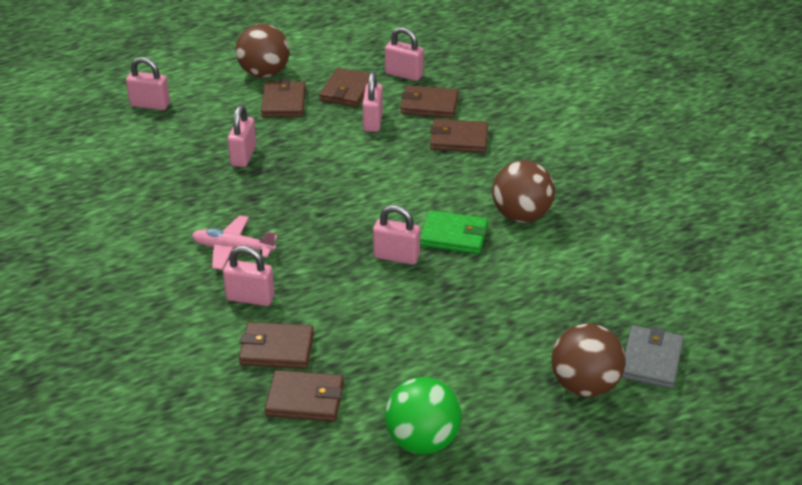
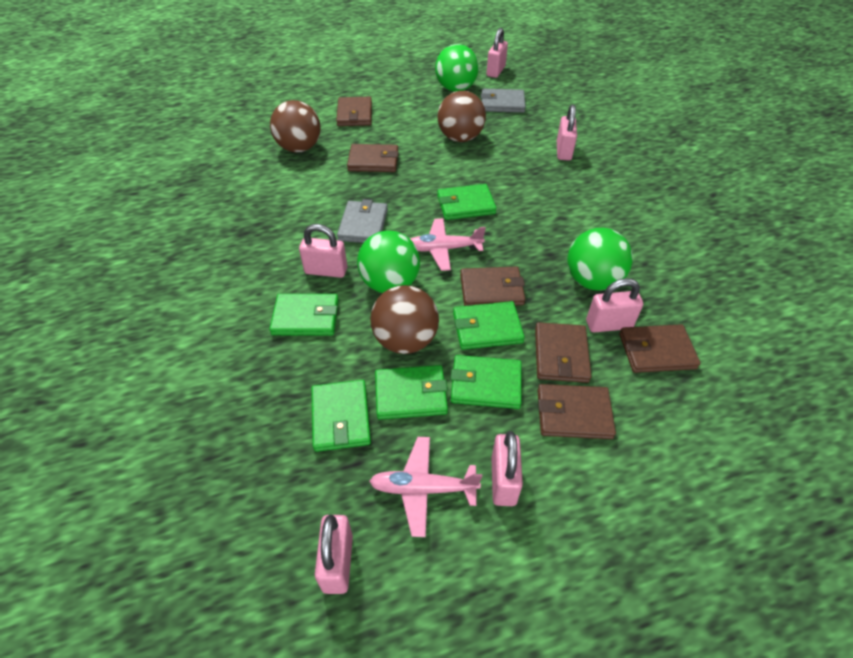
green ball: [385,377,462,455] = 1 -> [357,230,420,293] [435,44,479,92] [567,228,633,290] = 3
green wallet: [420,210,488,254] = 1 -> [269,294,339,335] [311,380,371,452] [375,365,448,420] [437,184,496,220] [451,355,522,409] [453,301,525,350] = 6
grey wallet: [621,325,684,389] = 1 -> [337,199,388,243] [481,89,526,113] = 2
pink plane: [192,215,278,270] = 1 -> [369,437,482,537] [410,218,486,271] = 2

